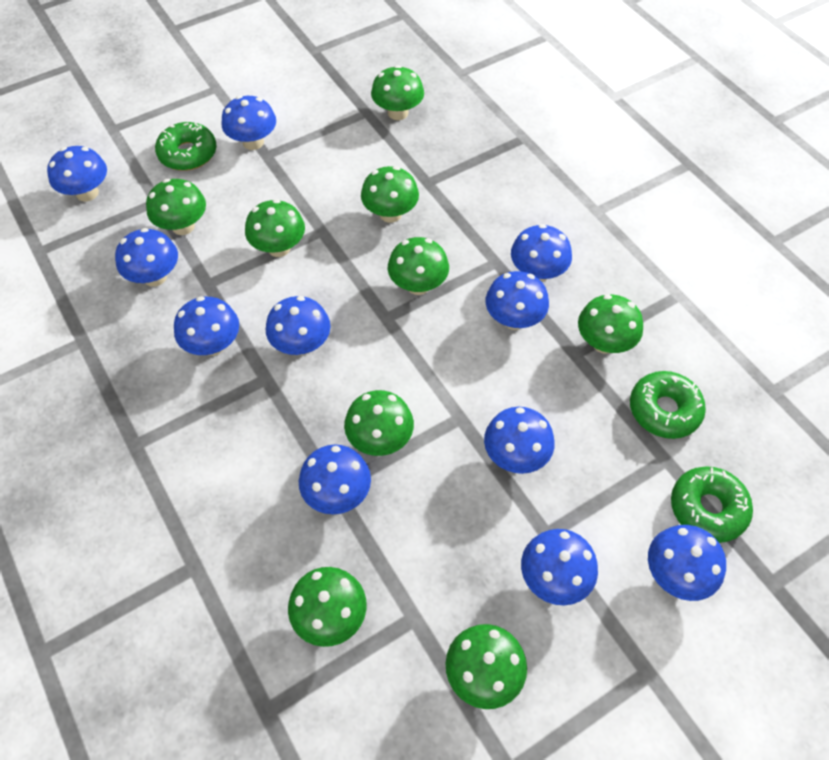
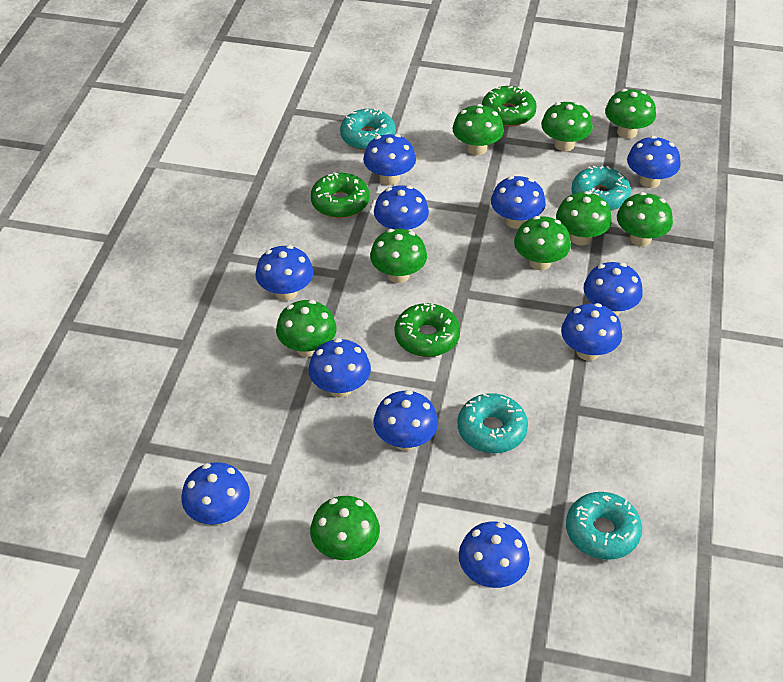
turquoise donut: none = 0 -> [340,109,396,151] [458,393,528,453] [566,492,642,560] [571,166,631,211] = 4

